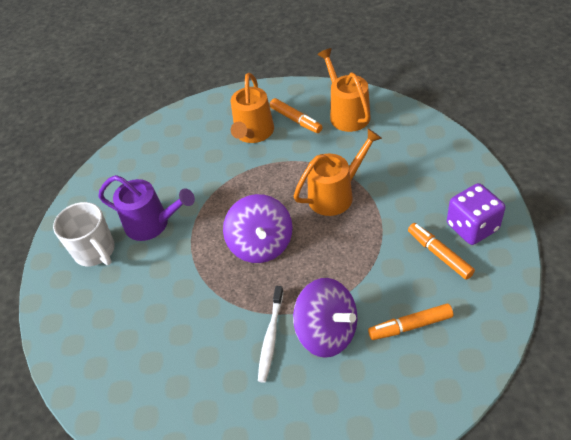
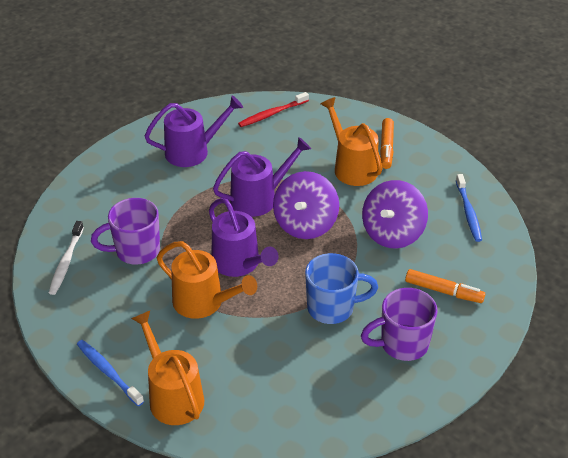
blue mug: none = 0 -> [305,253,378,324] = 1
blue toothbrush: none = 0 -> [77,340,144,406] [456,174,482,242] = 2
orange marker: [270,98,322,133] [368,304,453,340] [408,223,475,280] = 3 -> [380,118,394,169] [405,269,485,303] = 2
purple dice: [447,183,505,245] = 1 -> none = 0
purple mug: none = 0 -> [91,198,160,265] [361,288,438,361] = 2
purple watering can: [98,175,195,241] = 1 -> [145,96,243,167] [209,198,279,277] [213,137,311,217] = 3
red toothbrush: none = 0 -> [238,92,309,127] = 1
white mug: [53,202,115,266] = 1 -> none = 0

